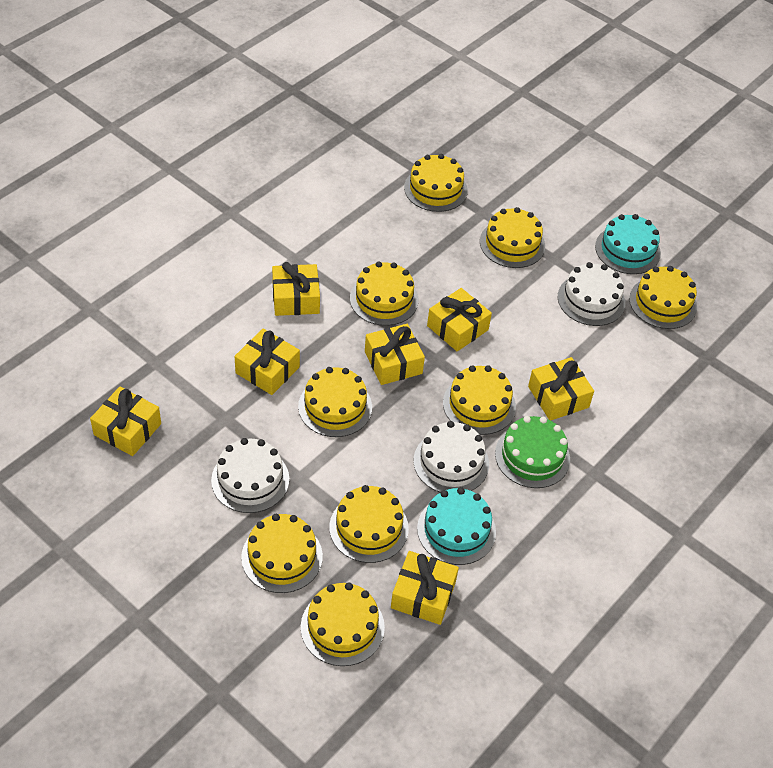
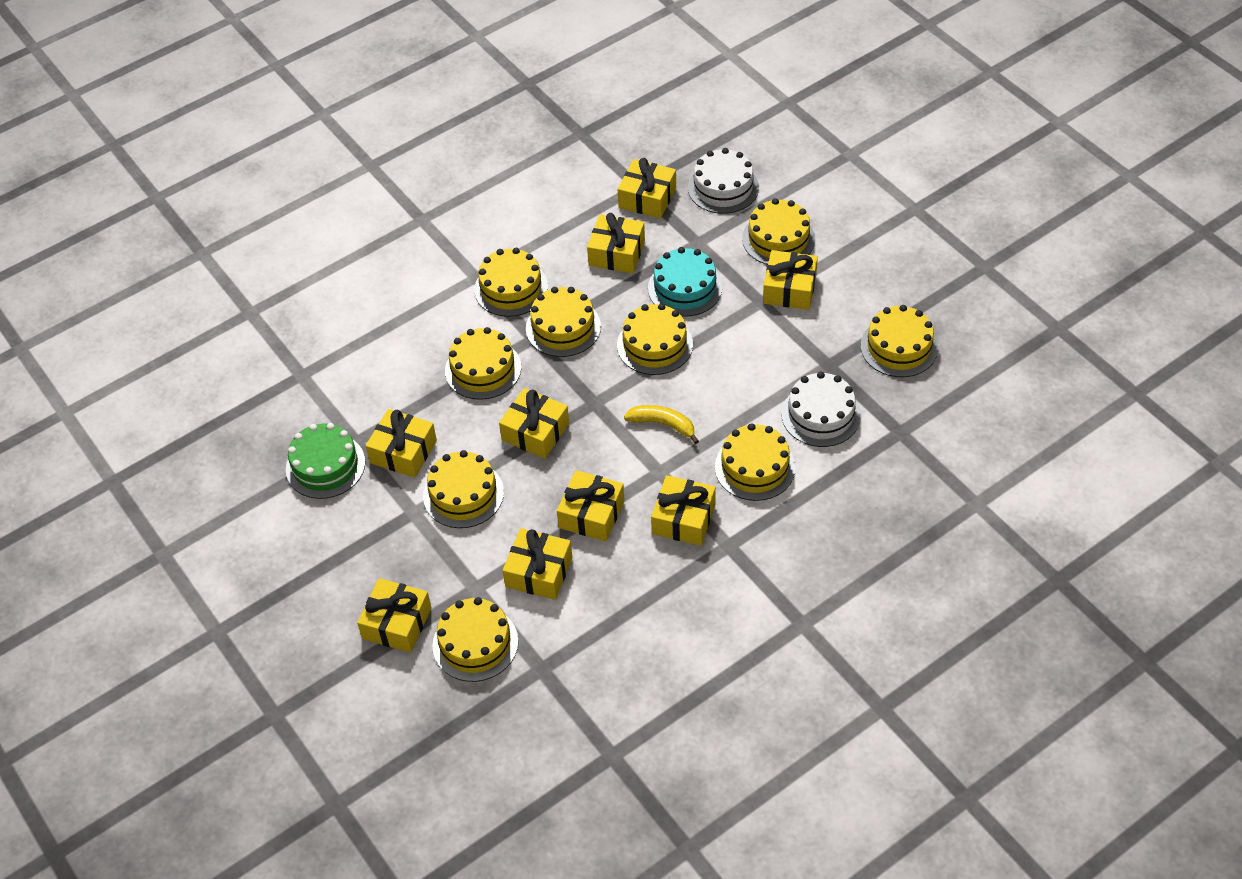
turquoise cake: [417,487,496,565] [595,214,661,274] = 2 -> [648,247,722,317] = 1
white cake: [211,438,289,513] [413,421,489,492] [558,262,625,326] = 3 -> [688,148,759,214] [781,372,861,447] = 2
yellow banana: none = 0 -> [624,405,699,444] = 1
yellow gift: [90,387,161,456] [235,329,300,395] [272,262,320,316] [365,324,425,385] [391,551,459,625] [427,288,492,351] [528,357,594,421] = 7 -> [357,578,432,653] [366,409,437,478] [499,388,569,459] [503,528,573,600] [557,470,625,542] [587,213,645,273] [618,158,676,218] [651,475,716,546] [763,250,818,310] = 9

